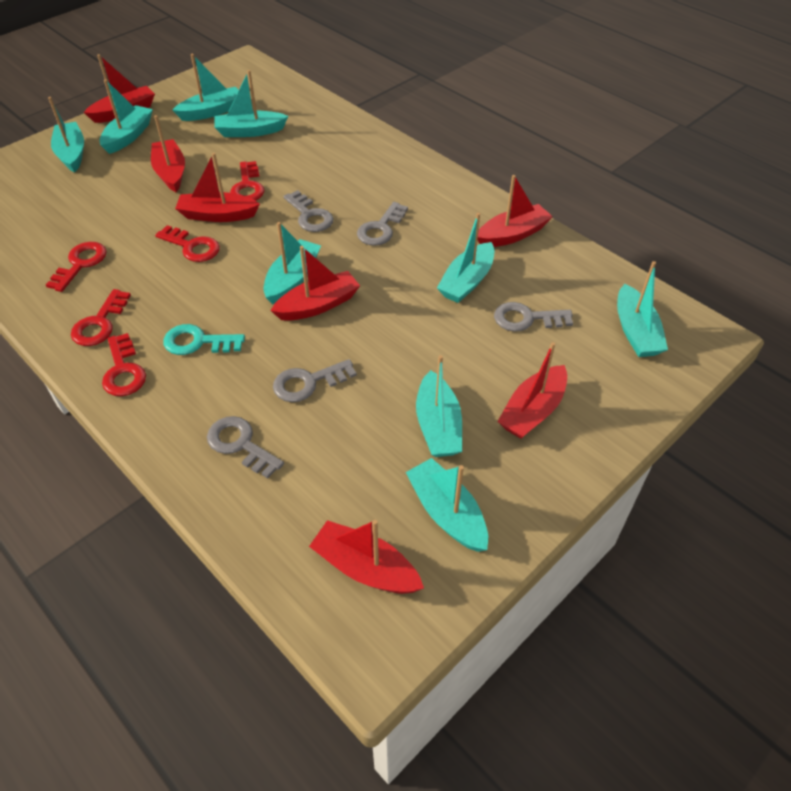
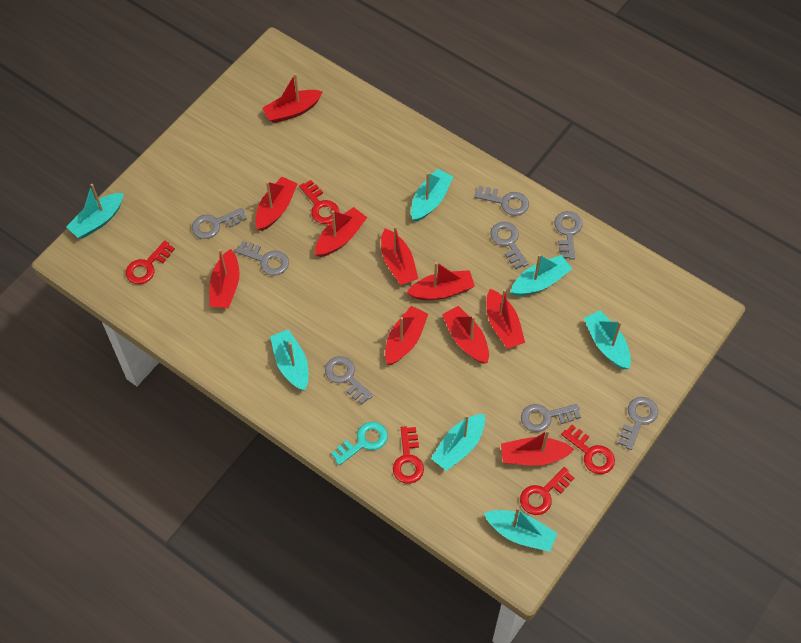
grey key: [207,416,284,479] [273,359,357,402] [283,190,333,232] [357,202,408,246] [494,302,573,332] = 5 -> [192,208,247,239] [235,241,289,276] [325,356,373,404] [474,186,529,216] [490,222,528,269] [521,404,581,432] [554,211,583,259] [618,397,658,450] = 8
red boat: [84,54,155,123] [151,115,185,192] [175,153,260,222] [271,246,360,321] [309,520,424,594] [478,175,553,247] [497,342,567,439] = 7 -> [209,249,239,308] [255,177,298,231] [262,73,323,123] [315,207,367,257] [381,226,418,285] [385,306,428,365] [407,262,475,300] [442,306,489,364] [486,289,525,349] [501,430,574,466] = 10
turquoise boat: [48,97,84,173] [100,79,153,154] [173,54,239,121] [214,70,288,137] [263,222,321,304] [406,458,488,552] [416,355,462,457] [437,213,494,303] [617,261,668,357] = 9 -> [66,184,124,238] [270,329,309,391] [411,169,453,222] [431,414,485,471] [484,507,557,552] [511,254,572,296] [584,311,631,369] = 7

